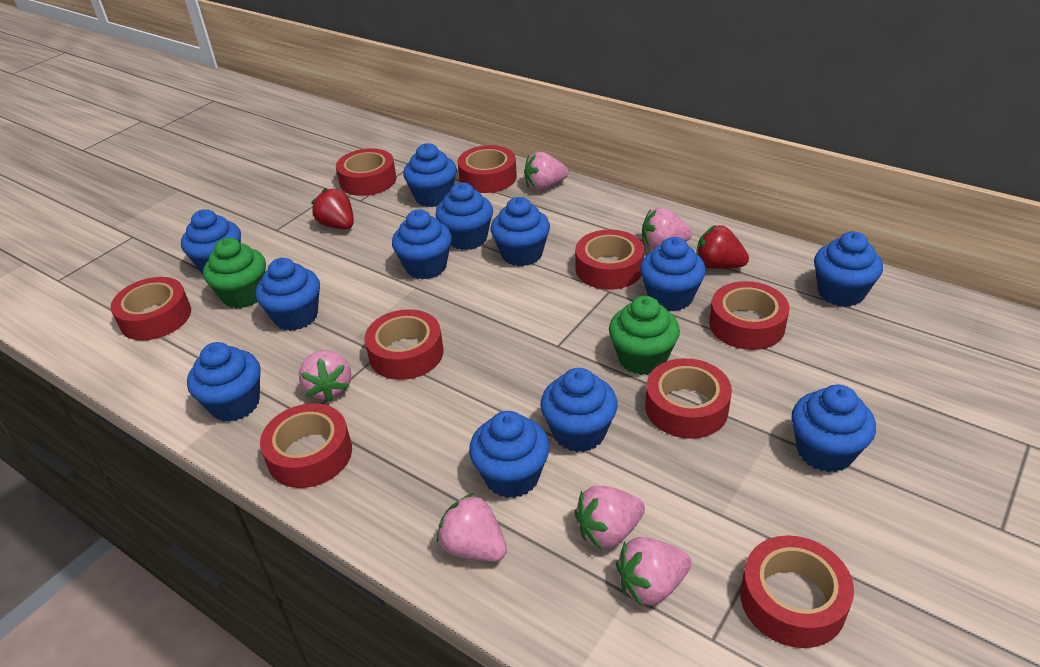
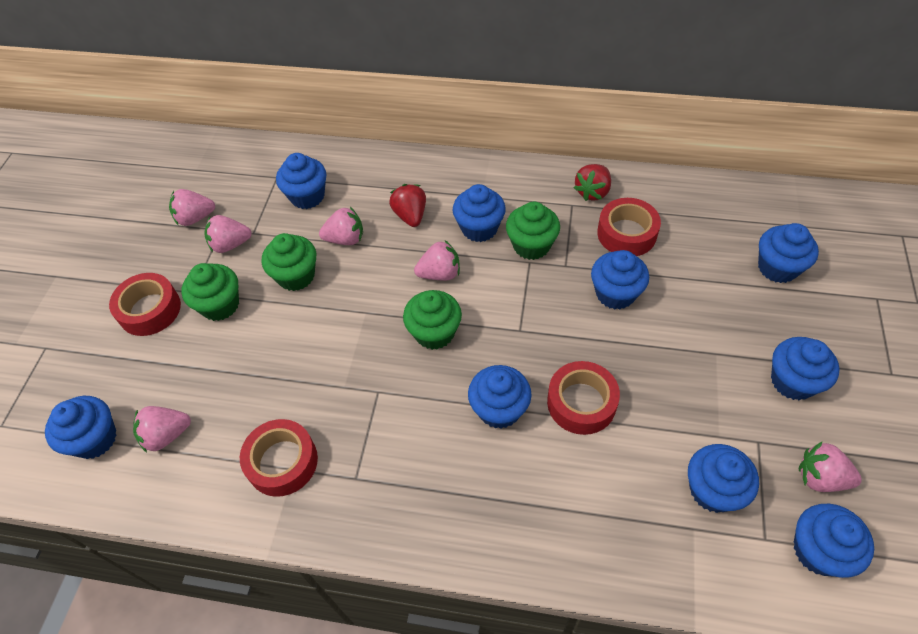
blue cupcake: [181,209,241,274] [187,342,261,422] [255,258,320,331] [392,210,452,279] [403,143,457,207] [436,183,493,250] [469,411,550,498] [491,197,550,266] [540,368,618,452] [640,237,706,311] [792,385,876,472] [814,231,883,307] = 12 -> [45,396,117,459] [276,153,327,209] [453,184,506,242] [468,365,532,429] [591,250,649,310] [688,444,759,513] [758,223,819,283] [771,337,840,400] [794,504,874,578] = 9
green cupcake: [203,238,266,309] [609,296,680,375] = 2 -> [181,263,239,321] [262,233,316,291] [403,290,462,350] [506,202,560,260] = 4
red tape: [110,277,191,340] [260,403,352,488] [336,148,397,196] [364,309,444,380] [458,145,517,193] [575,229,644,290] [645,358,732,439] [709,281,790,350] [740,535,854,648] = 9 -> [109,273,181,336] [240,419,318,497] [547,361,620,435] [597,198,661,256] = 4

